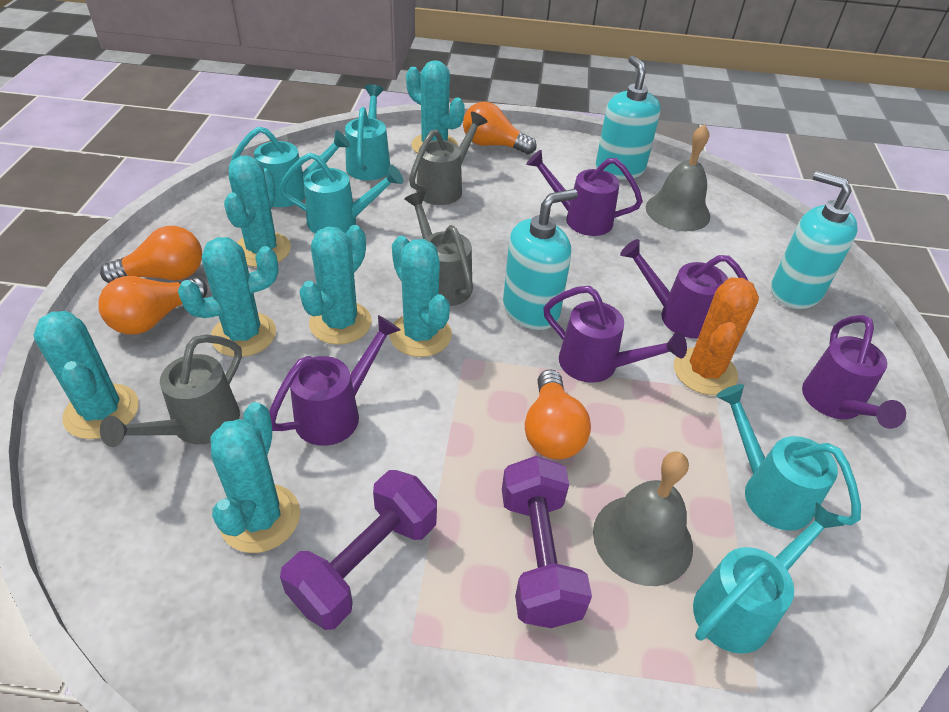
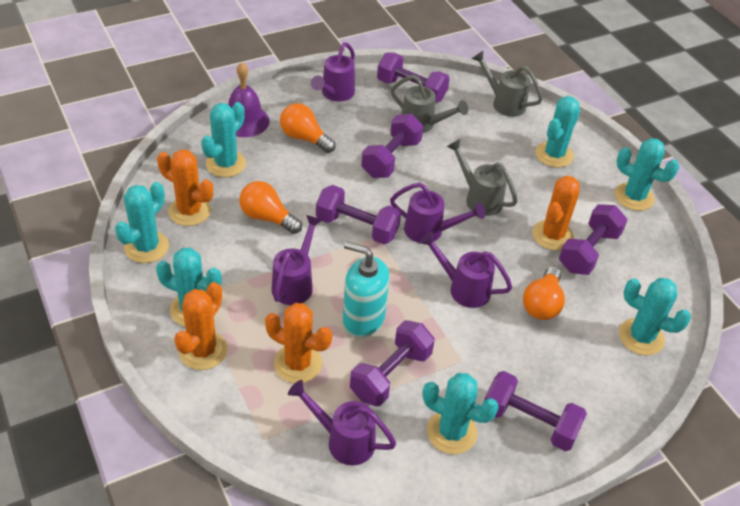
grey bell: [593,452,693,586] [646,124,710,231] = 2 -> none = 0
orange cactus: [674,278,759,395] = 1 -> [157,149,213,226] [174,282,228,370] [265,303,332,383] [532,176,580,250] = 4
orange light bulb: [98,276,208,335] [100,226,202,283] [463,101,537,154] [525,369,591,460] = 4 -> [239,181,302,234] [280,103,336,153] [523,266,565,320] = 3
purple bell: none = 0 -> [228,62,270,137] = 1
purple dumbbell: [280,470,437,630] [502,456,592,628] = 2 -> [316,185,401,244] [350,320,435,406] [361,114,423,178] [377,52,450,103] [485,371,587,451] [559,204,628,275] = 6
turquoise soap dispenser: [503,189,578,330] [595,55,661,180] [771,171,858,309] = 3 -> [343,242,390,337] = 1
turquoise watering can: [230,127,350,207] [279,153,403,234] [345,84,390,180] [693,502,844,654] [716,384,861,531] = 5 -> none = 0

